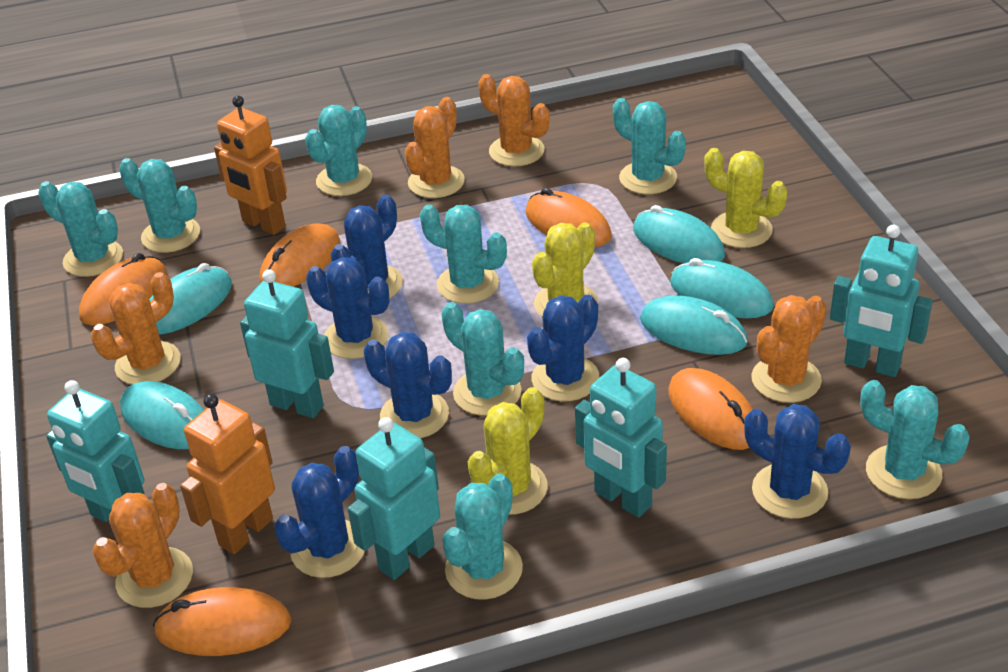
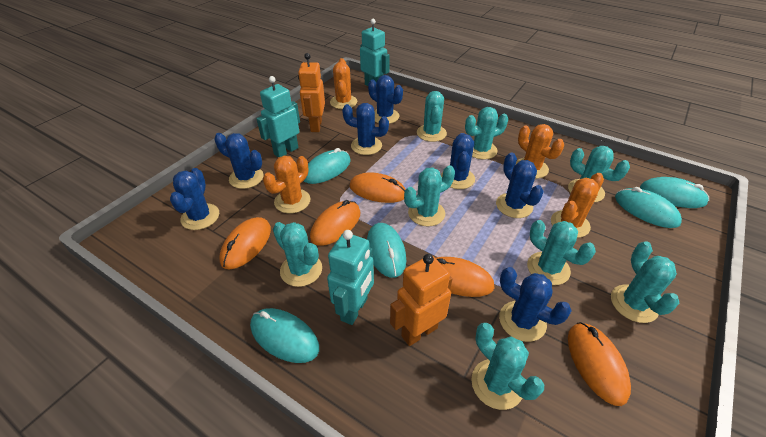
blue cactus: [274,446,365,578] [306,257,389,359] [330,195,403,299] [364,332,452,438] [527,295,599,402] [744,404,851,519] = 6 -> [170,168,219,230] [214,133,264,189] [342,103,389,155] [368,75,403,124] [441,133,475,189] [496,152,544,218] [499,267,572,342] = 7
orange cactus: [91,272,181,385] [92,483,193,608] [405,97,465,198] [478,74,549,167] [752,295,826,403] = 5 -> [263,156,311,213] [330,58,357,109] [516,124,564,179] [551,173,604,238] = 4
turquoise robot: [46,380,144,522] [240,269,334,418] [348,417,440,580] [575,358,667,518] [830,225,933,377] = 5 -> [257,76,300,157] [327,230,374,325] [360,19,390,86] = 3
yellow cactus: [468,387,548,515] [532,223,598,317] [704,148,787,248] = 3 -> none = 0

